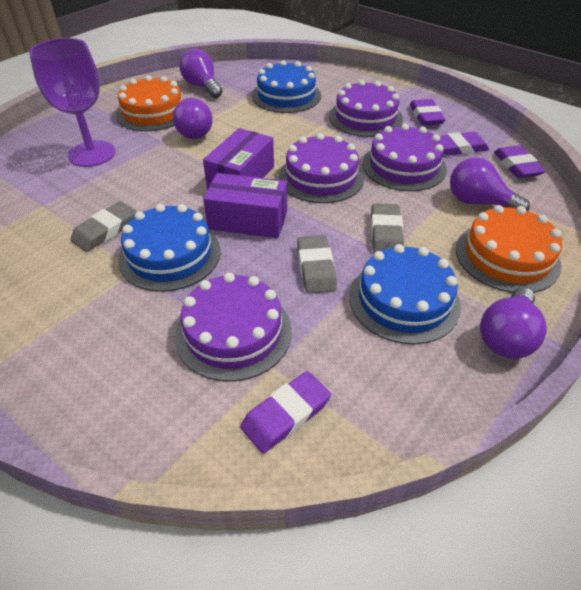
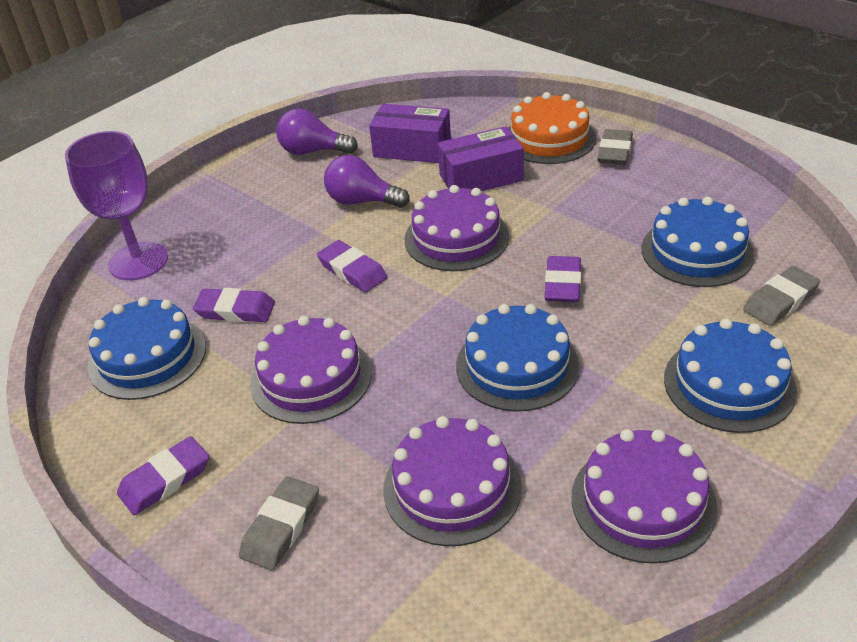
blue cake: [118,204,221,292] [252,60,321,113] [349,244,461,344] = 3 -> [88,297,206,400] [456,304,580,412] [642,197,755,287] [664,318,797,433] = 4
orange cake: [116,75,183,131] [455,205,562,293] = 2 -> [508,92,596,164] = 1
purple light bulb: [173,98,213,139] [179,49,222,98] [450,157,530,211] [480,287,547,359] = 4 -> [276,109,358,155] [324,155,410,208] = 2

